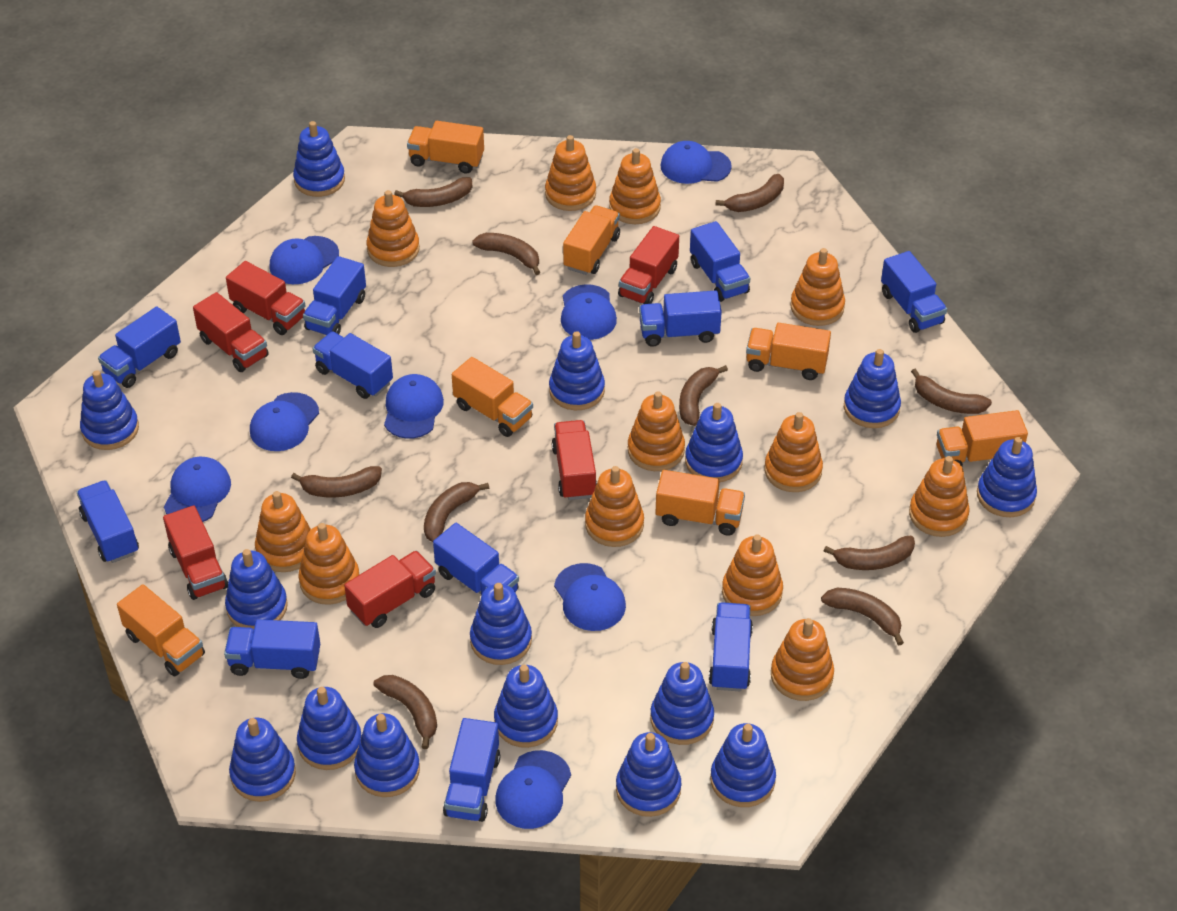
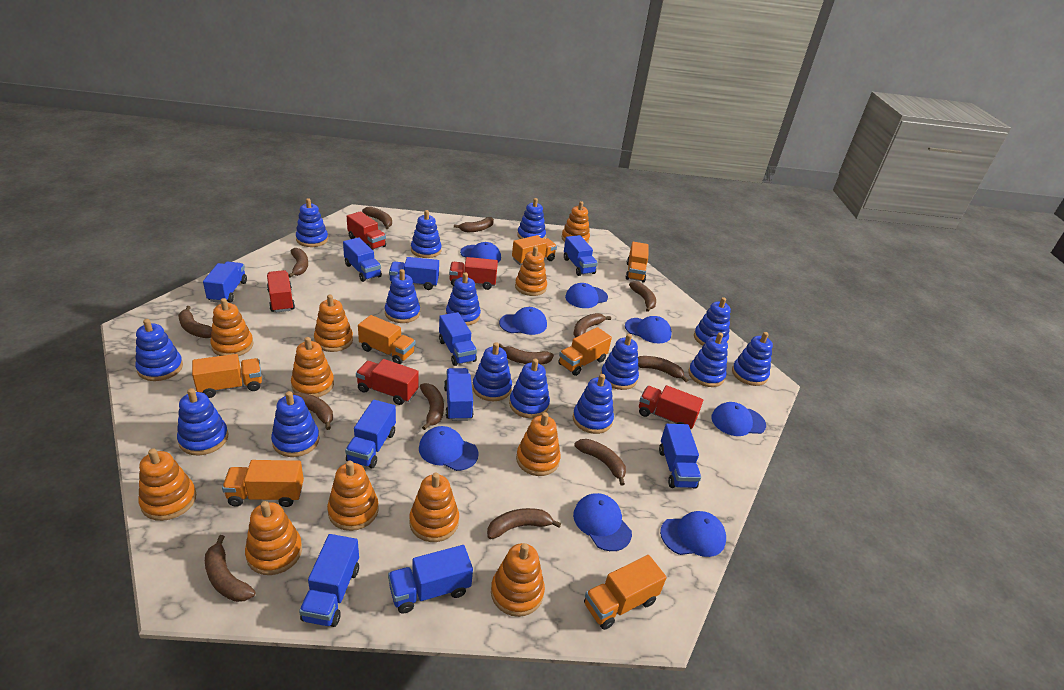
blue truck: [77,480,139,563] [98,307,181,388] [224,619,320,679] [303,256,366,335] [313,332,393,399] [433,523,519,595] [443,718,501,822] [639,291,722,347] [690,221,750,302] [709,602,753,691] [881,251,947,333] = 11 -> [203,261,247,303] [299,534,359,627] [343,237,382,282] [345,400,396,468] [388,545,473,613] [389,257,439,290] [439,312,477,366] [444,368,474,421] [564,235,598,276] [659,424,701,489] = 10
brown banana: [291,466,382,498] [373,675,437,749] [394,177,472,207] [424,482,489,542] [472,233,540,275] [679,365,728,426] [715,174,784,212] [821,588,904,646] [824,536,915,570] [911,369,992,414] = 10 -> [178,306,212,338] [205,535,256,602] [288,248,308,277] [293,392,333,430] [362,207,392,229] [420,383,444,430] [454,217,494,232] [487,508,561,539] [499,343,554,364] [573,313,611,337] [574,439,626,486] [629,281,656,312] [638,356,688,382] = 13
orange stacking toy: [255,491,311,572] [298,523,359,605] [366,190,420,267] [545,135,596,211] [585,466,644,547] [609,148,661,224] [628,391,685,471] [722,534,783,616] [764,412,823,492] [771,618,834,701] [790,248,845,326] [909,456,970,537] = 12 -> [138,449,196,521] [210,298,254,356] [245,501,302,575] [291,337,334,397] [314,295,353,352] [327,461,379,531] [409,472,459,542] [491,543,545,617] [515,246,547,296] [516,412,561,476] [562,201,590,243] = 11
red truck: [163,505,228,600] [193,292,269,372] [226,261,305,335] [344,550,436,628] [552,420,597,500] [618,226,679,304] = 6 -> [267,270,295,312] [347,211,386,250] [356,359,419,405] [449,257,498,290] [639,385,703,429] = 5

